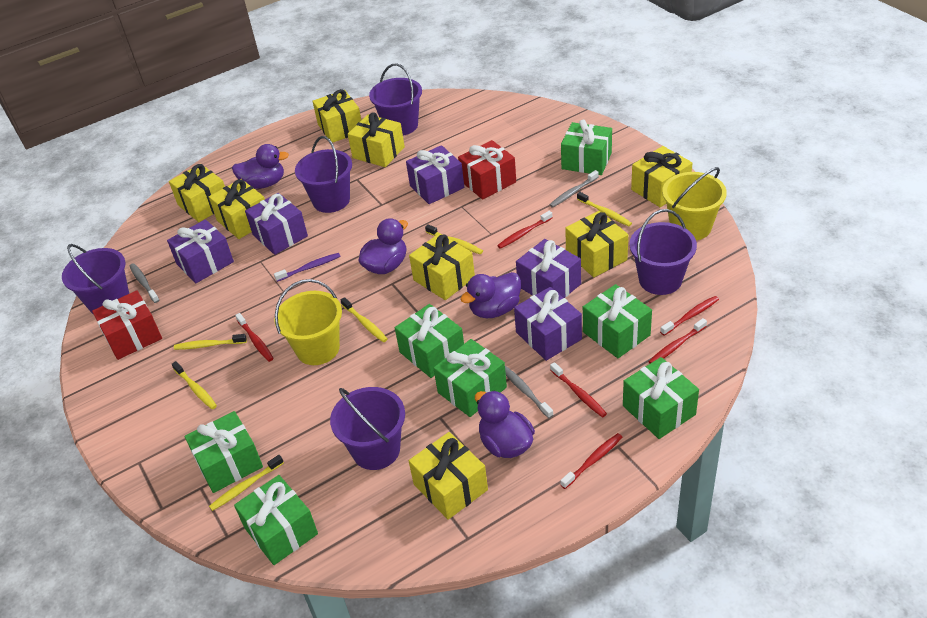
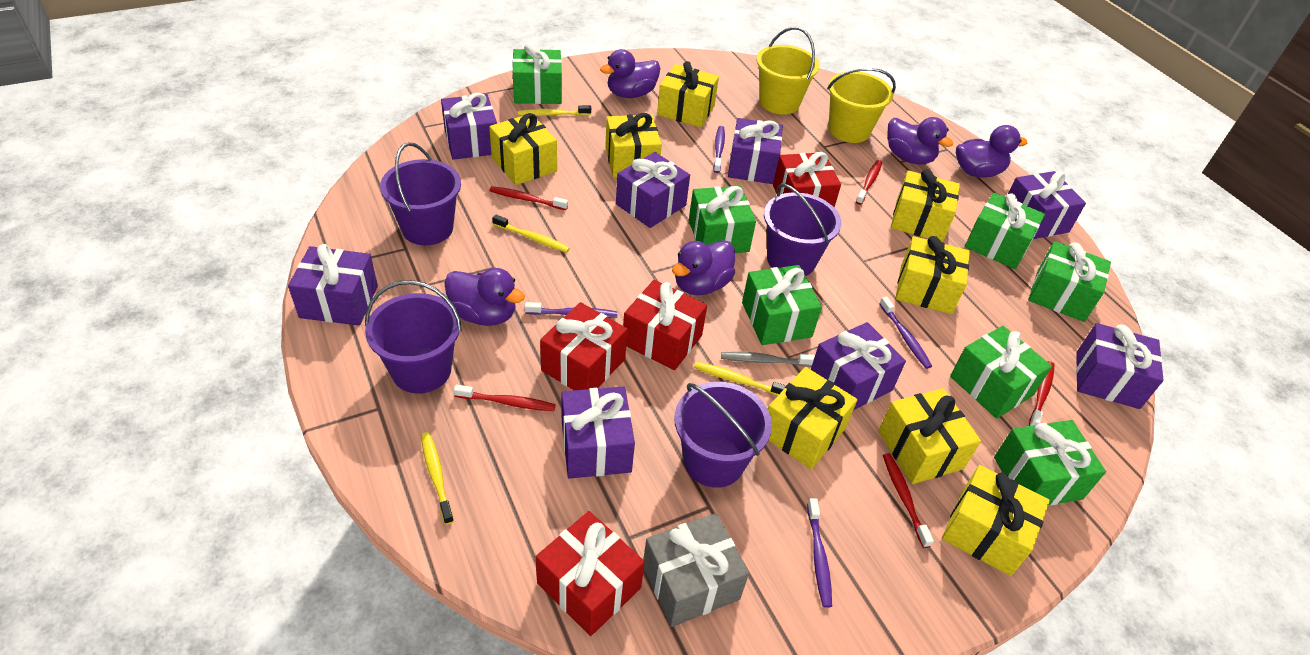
grey gift: none = 0 -> [643,513,749,627] = 1
grey toothbrush: [130,263,159,303] [505,366,553,418] [549,170,599,208] = 3 -> [721,352,815,367] = 1
purple bucket: [62,244,129,315] [295,136,352,213] [330,387,405,470] [369,63,422,136] [629,209,697,295] = 5 -> [365,280,462,393] [380,142,461,245] [674,382,772,488] [764,183,841,276] = 4
purple duck: [232,144,289,189] [358,218,408,274] [460,272,521,318] [475,391,535,458] = 4 -> [444,268,525,326] [600,49,661,98] [672,240,735,295] [887,117,953,165] [956,125,1027,177] = 5
purple gift: [167,219,234,283] [245,193,308,255] [406,145,464,204] [514,287,582,361] [516,239,581,298] = 5 -> [288,244,378,326] [441,93,497,160] [561,386,635,479] [616,152,690,228] [728,118,783,184] [811,322,906,410] [1008,171,1086,239] [1076,323,1163,409] = 8
purple toothbrush: [274,253,340,282] = 1 -> [525,302,618,318] [713,126,725,173] [807,498,832,608] [879,296,932,369] = 4
red gift: [92,290,162,360] [458,140,516,199] = 2 -> [536,511,645,636] [540,302,628,390] [623,280,707,370] [773,152,841,208] = 4
red toothbrush: [235,313,274,362] [497,211,553,249] [550,362,607,418] [560,433,622,489] [648,318,707,363] [660,296,719,336] = 6 -> [454,385,556,411] [489,186,568,210] [856,160,882,205] [883,453,934,548] [1029,361,1054,426] = 5
yellow toothbrush: [172,361,217,409] [174,334,247,350] [209,455,284,511] [341,297,388,342] [425,224,483,255] [577,192,632,227] = 6 -> [421,432,454,525] [492,214,570,253] [518,105,591,116] [694,362,786,396] = 4

